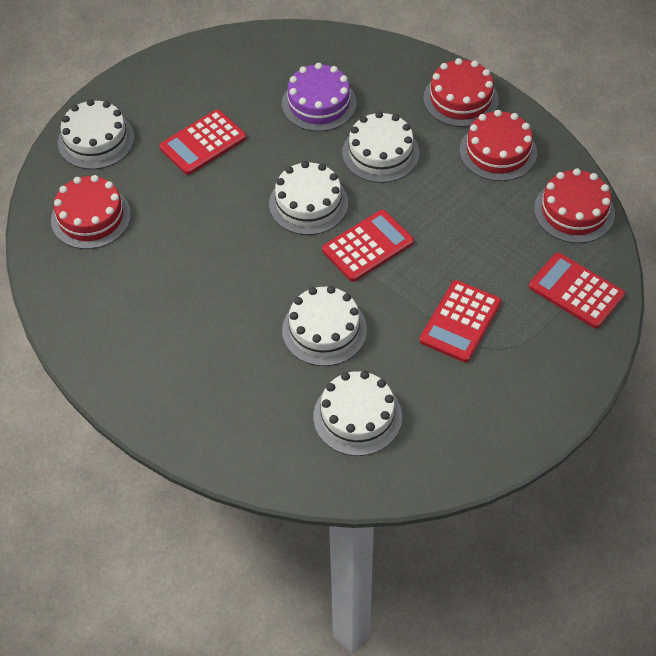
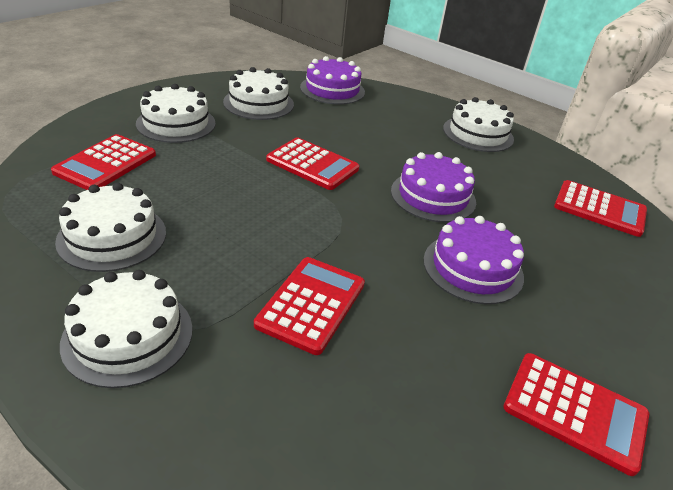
purple cake: [282,63,357,131] = 1 -> [300,56,365,105] [391,152,476,223] [423,216,524,304] = 3
red cake: [51,175,131,249] [423,58,499,127] [460,110,537,181] [534,168,615,243] = 4 -> none = 0
red calculator: [159,109,246,175] [322,210,414,282] [419,280,502,363] [529,253,625,329] = 4 -> [51,134,156,190] [254,257,365,355] [266,138,359,190] [503,353,649,476] [554,180,647,237] = 5

